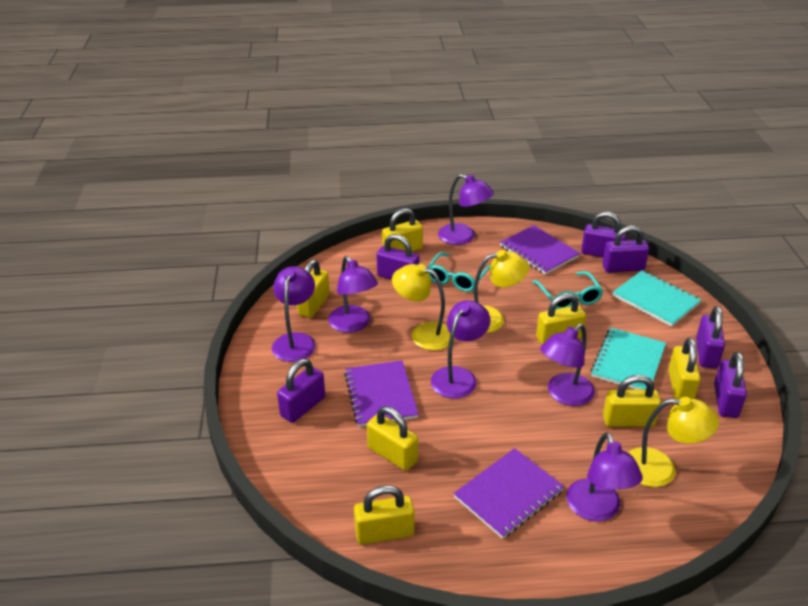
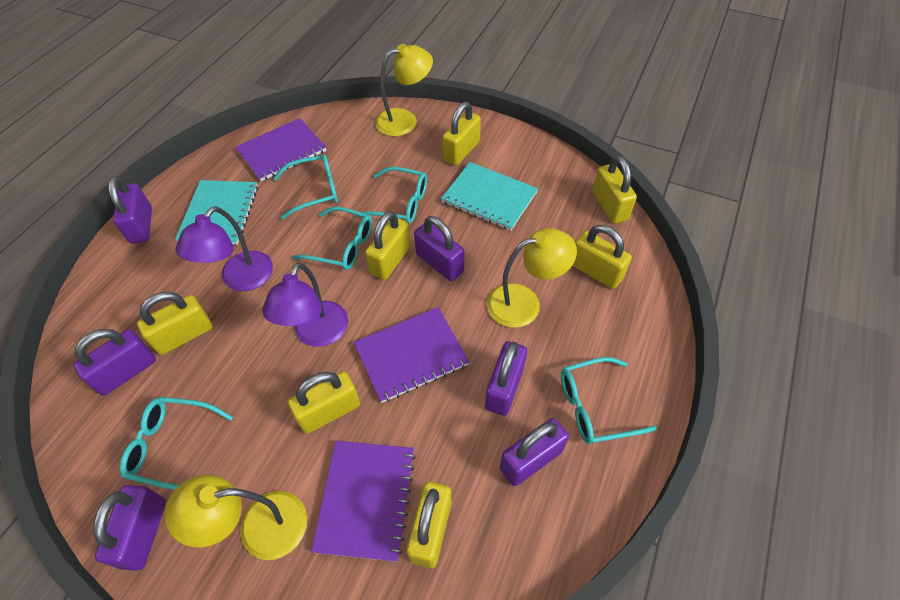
purple lamp: [272,266,316,362] [328,256,378,333] [431,300,490,399] [438,174,494,245] [540,324,595,406] [566,432,643,522] = 6 -> [176,206,273,291] [262,263,348,347] = 2
turquoise glasses: [427,252,491,292] [532,271,603,309] = 2 -> [120,397,233,490] [273,154,338,219] [292,207,372,270] [354,167,427,224] [561,357,657,444] = 5

